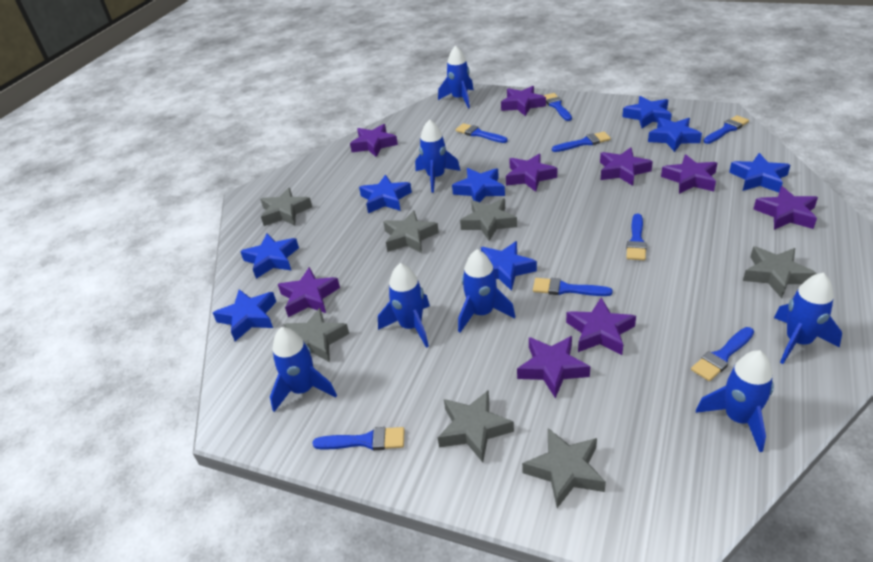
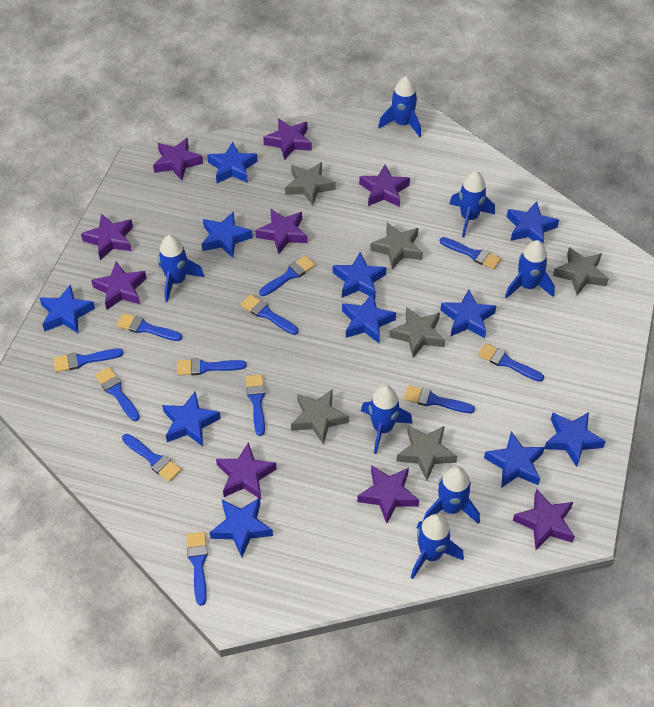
blue brush: [312,427,405,450] [456,123,508,143] [533,278,613,296] [543,93,572,121] [552,132,611,152] [626,214,647,260] [691,327,754,381] [704,115,749,144] = 8 -> [53,348,124,372] [95,367,140,421] [117,313,182,341] [122,434,181,482] [177,358,246,375] [186,532,208,606] [241,294,298,335] [246,374,265,436] [259,256,315,296] [404,385,475,413] [440,237,501,269] [478,343,544,382] = 12
blue star: [213,289,276,341] [240,234,299,279] [359,175,412,213] [452,168,505,202] [481,241,537,291] [622,96,672,128] [648,118,702,152] [729,153,790,192] = 8 -> [39,284,95,333] [162,392,221,446] [202,211,253,258] [207,142,258,183] [209,498,273,557] [333,252,387,299] [342,293,396,343] [440,289,496,338] [484,431,545,488] [507,202,559,243] [544,412,606,467] = 11
grey star: [260,188,312,226] [284,308,349,362] [383,210,439,253] [438,390,514,462] [460,198,517,241] [522,428,606,508] [743,246,817,298] = 7 -> [285,162,336,205] [291,389,349,445] [370,223,423,269] [389,307,445,358] [396,425,457,480] [553,247,608,295] = 6

